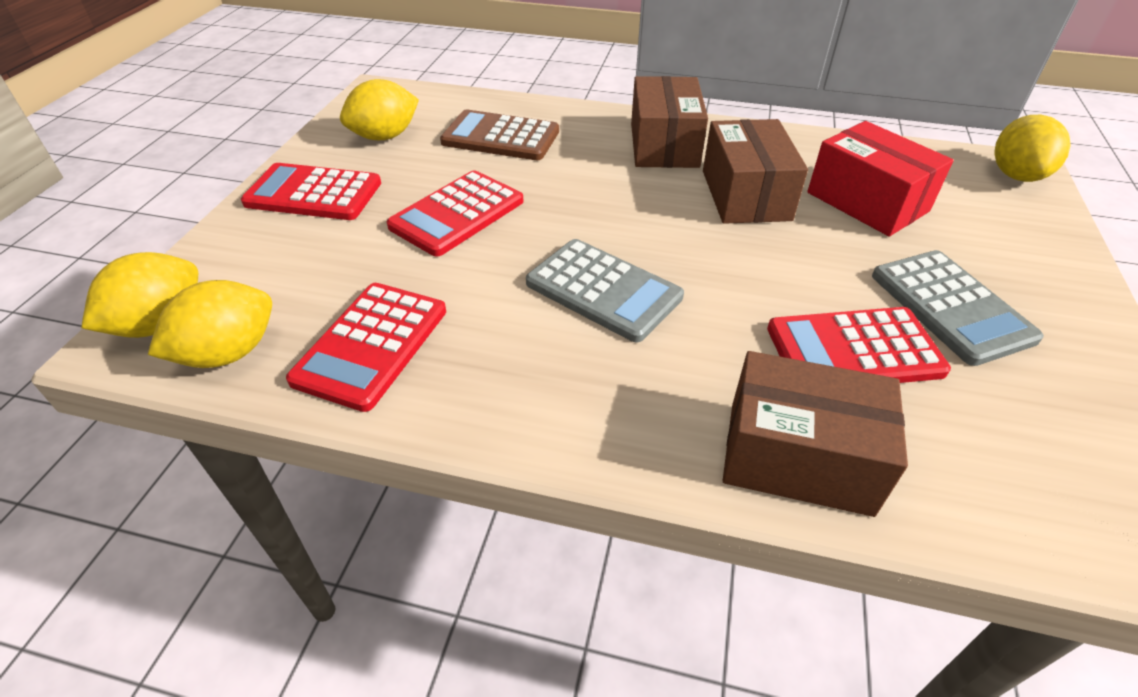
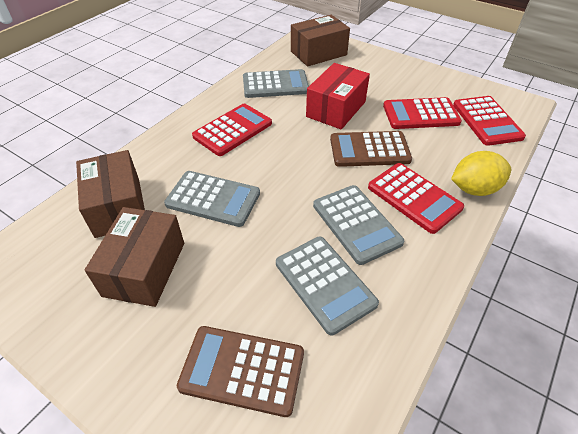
brown calculator: [440,109,559,160] = 1 -> [177,326,304,417] [330,131,412,167] = 2
grey calculator: [526,239,684,343] [872,250,1044,366] = 2 -> [164,171,260,227] [243,69,309,98] [276,237,379,336] [313,185,404,265] = 4
yellow lemon: [81,252,198,338] [148,280,272,368] [340,79,419,140] [994,115,1071,182] = 4 -> [451,151,511,196] = 1

